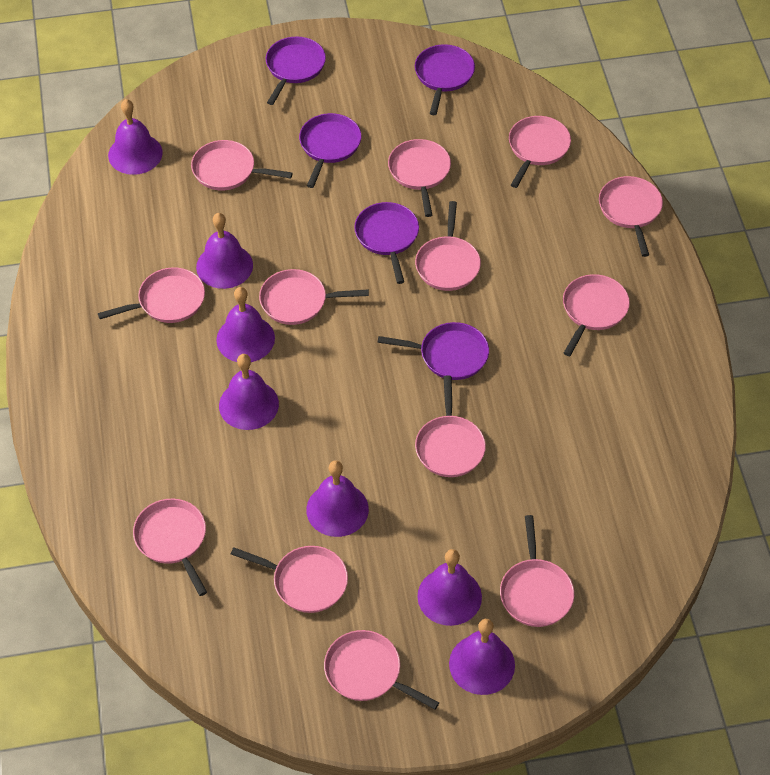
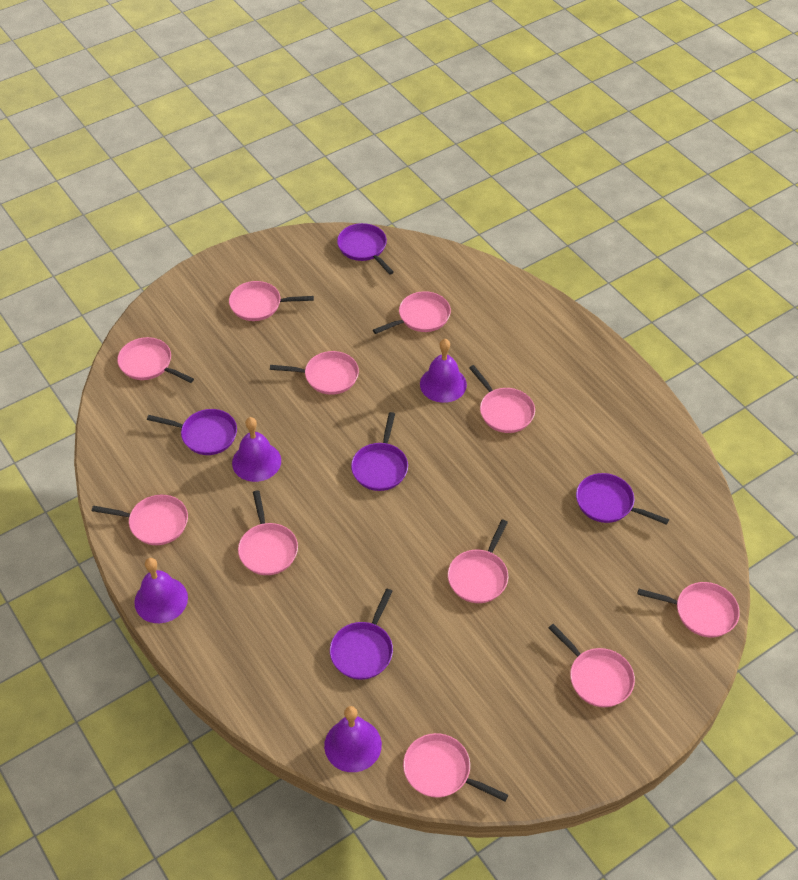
pink pan: [98,267,205,323] [133,499,207,596] [191,140,293,190] [231,546,348,613] [259,269,369,325] [324,630,439,710] [388,139,451,217] [415,201,481,291] [415,375,486,477] [500,515,574,627] [509,116,571,188] [563,274,630,356] [599,176,663,257] = 13 -> [92,495,188,545] [117,337,194,383] [229,281,314,321] [238,490,298,575] [270,351,359,395] [373,291,451,334] [403,733,508,801] [448,519,508,603] [469,365,535,433] [549,624,635,707] [637,582,740,637] = 11
purple bell: [108,99,163,175] [196,213,253,289] [216,287,275,362] [219,354,279,430] [306,460,369,537] [417,549,482,626] [449,619,515,695] = 7 -> [134,558,188,623] [232,417,281,482] [324,706,382,772] [420,339,467,403] = 4

